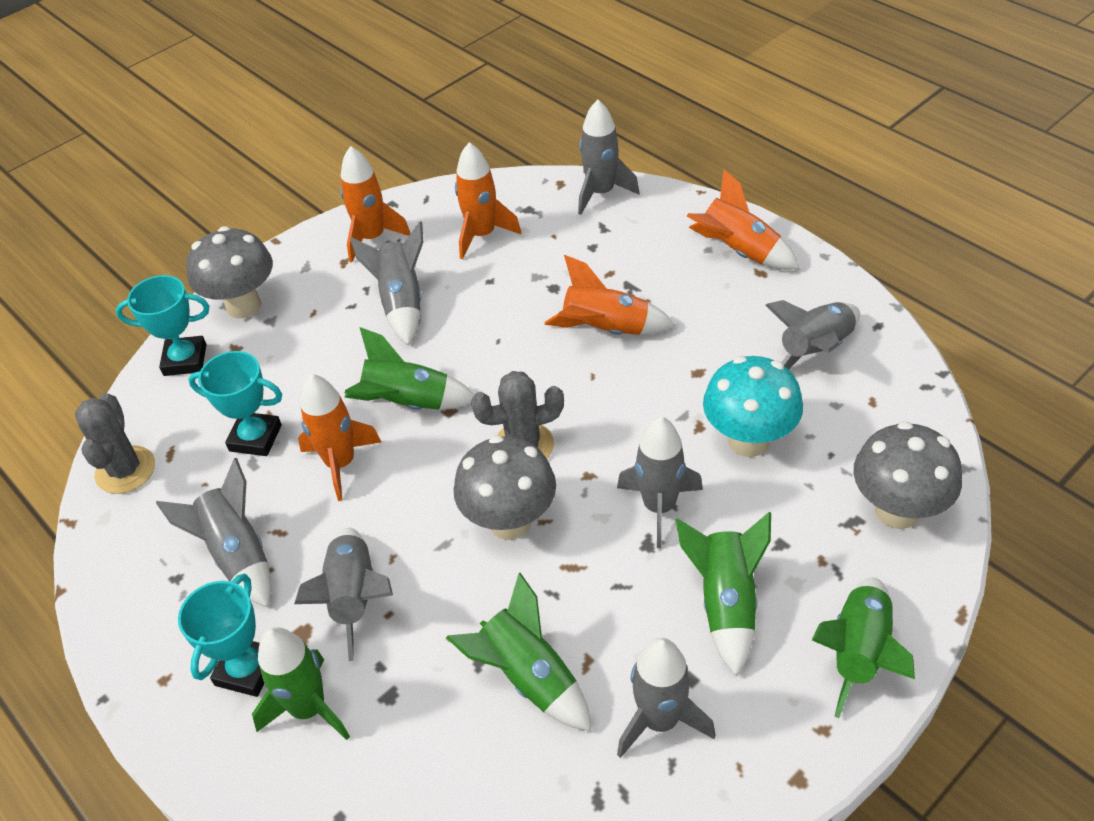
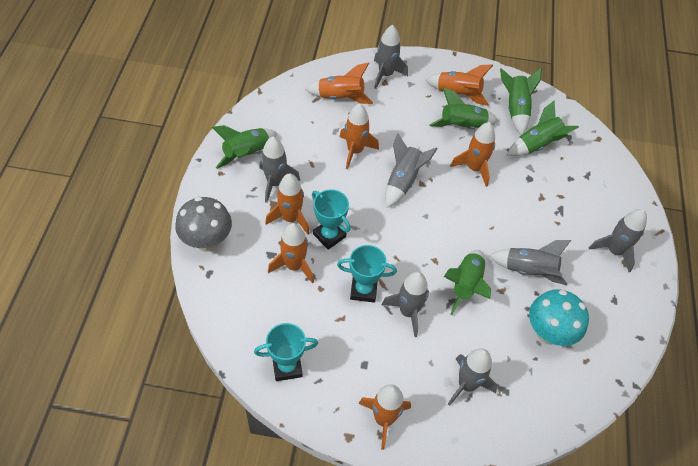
grey cactus: [75,393,155,494] [471,371,564,458] = 2 -> none = 0
grey mushroom: [186,226,273,318] [454,435,556,540] [853,421,962,529] = 3 -> [175,197,232,252] = 1
orange rocket: [298,374,381,501] [340,146,411,263] [455,142,521,259] [545,255,675,335] [687,170,800,270] = 5 -> [265,173,310,235] [268,223,314,284] [305,62,373,104] [339,103,379,169] [358,385,411,450] [426,64,493,106] [450,122,495,187] = 7

